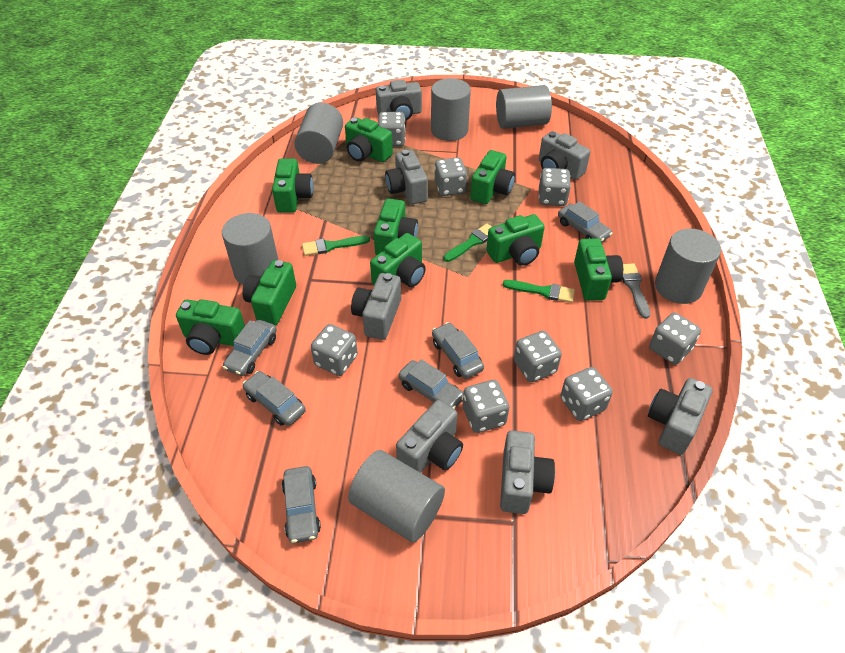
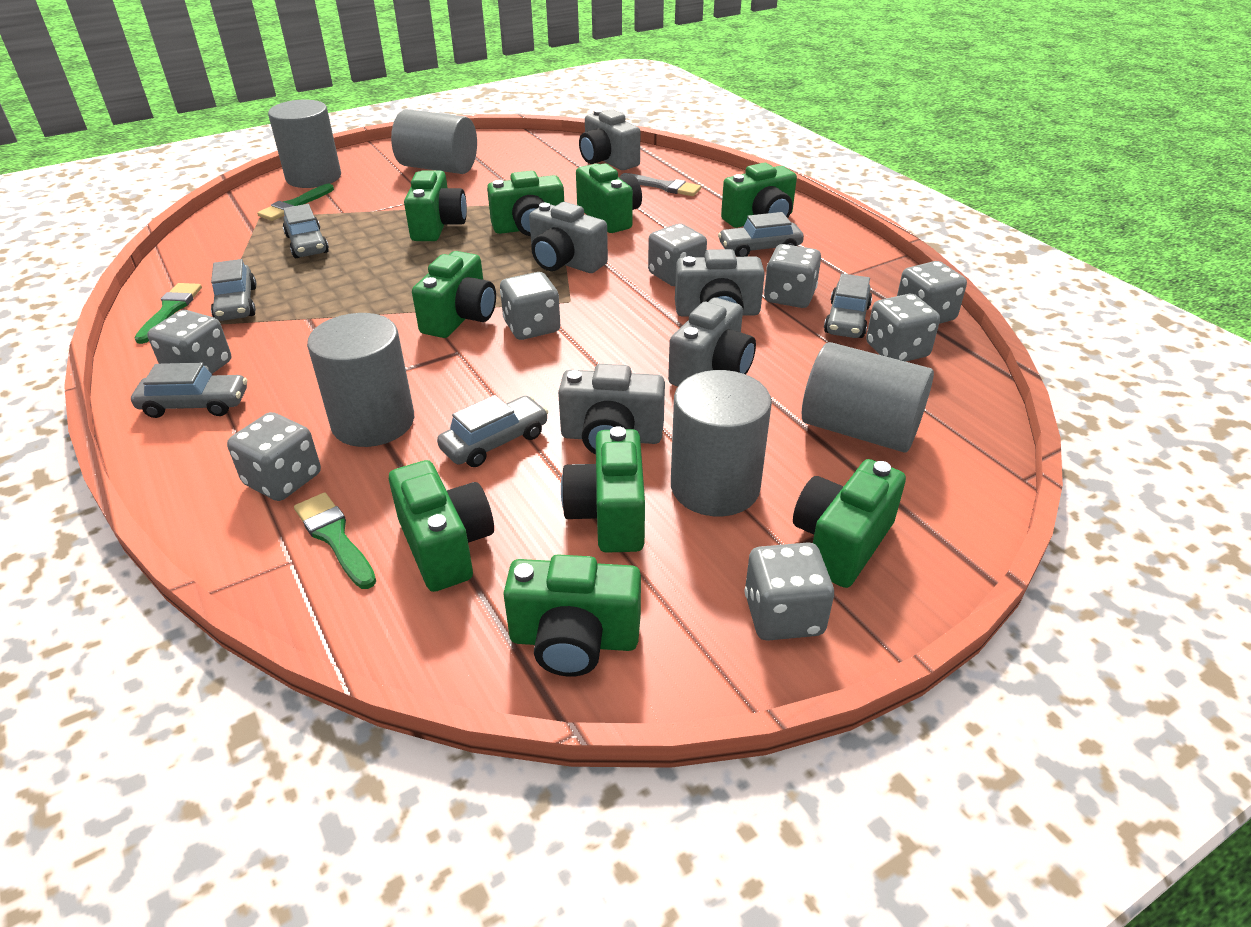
grey camera: [351,273,401,340] [376,80,422,121] [385,150,428,204] [396,400,463,473] [500,430,555,514] [539,131,590,180] [648,378,713,455] = 7 -> [529,202,608,273] [558,364,665,455] [579,109,640,170] [668,298,756,387] [675,249,765,317] = 5
grey cylinder: [222,213,278,285] [294,103,343,164] [348,450,445,542] [431,78,471,141] [496,85,552,129] [655,228,721,304] = 6 -> [268,99,341,188] [307,313,414,447] [391,109,477,174] [671,370,772,516] [802,342,934,453] = 5

